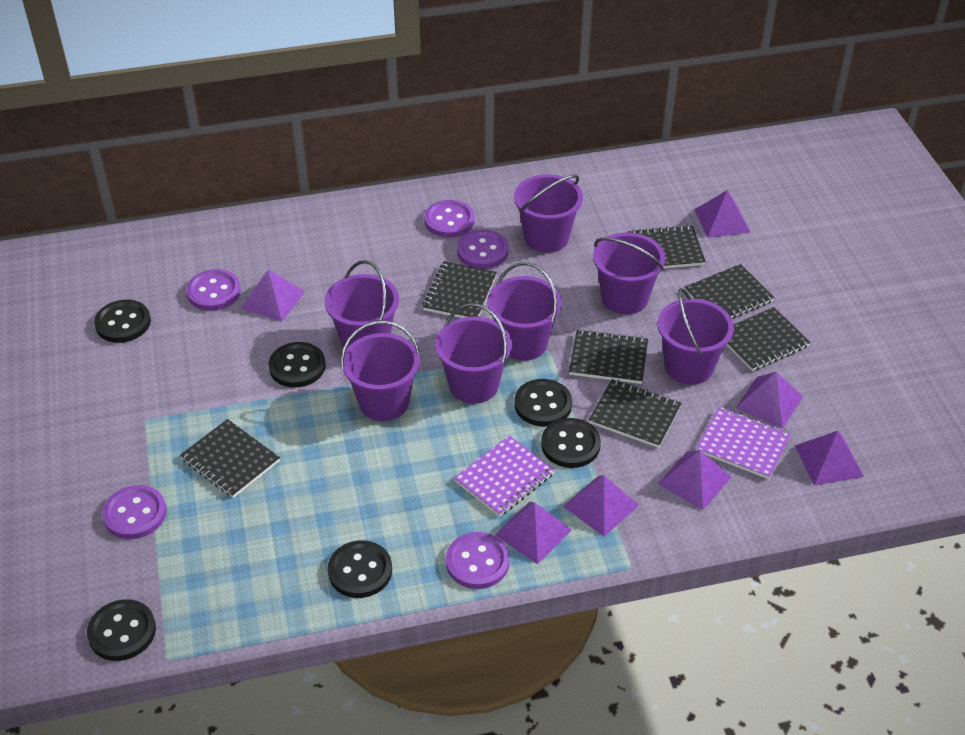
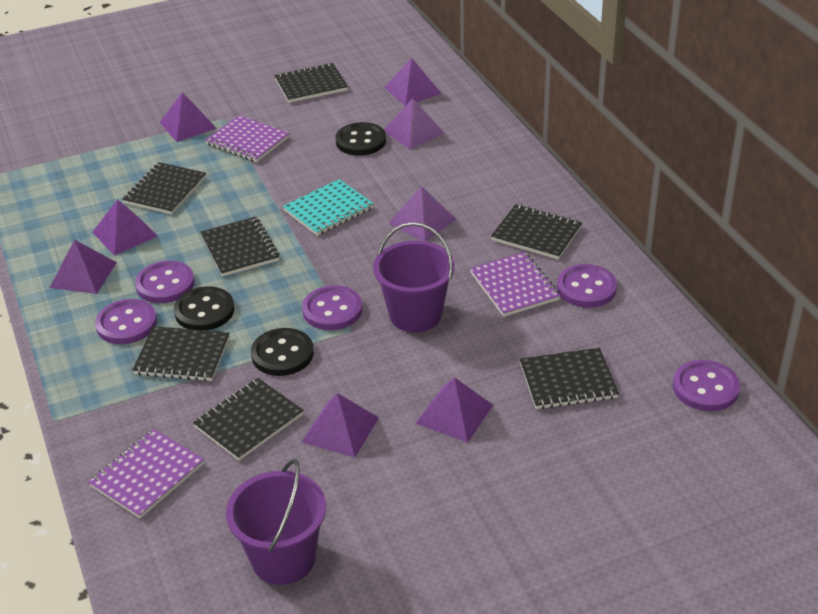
black button: [87,599,156,661] [94,300,151,343] [268,342,325,387] [328,540,392,598] [514,379,572,427] [541,418,601,468] = 6 -> [174,286,235,331] [251,328,314,376] [335,122,386,156] = 3
purple bucket: [325,260,399,348] [341,321,420,421] [435,303,512,404] [487,262,562,361] [514,174,583,253] [593,233,665,314] [658,288,734,384] = 7 -> [226,459,326,585] [373,222,455,332] = 2
purple notebook: [454,435,555,517] [696,407,791,479] = 2 -> [89,429,204,519] [205,115,290,162] [470,252,560,317] = 3
purple pyramid: [241,269,305,322] [495,502,572,564] [563,476,639,537] [658,450,731,510] [695,190,751,238] [736,372,803,429] [795,431,864,485] = 7 -> [50,240,117,294] [92,199,158,255] [160,92,217,142] [302,393,379,458] [384,58,442,106] [384,98,445,149] [388,186,456,241] [415,377,493,443] = 8
turquoise notebook: none = 0 -> [283,179,374,236] = 1

